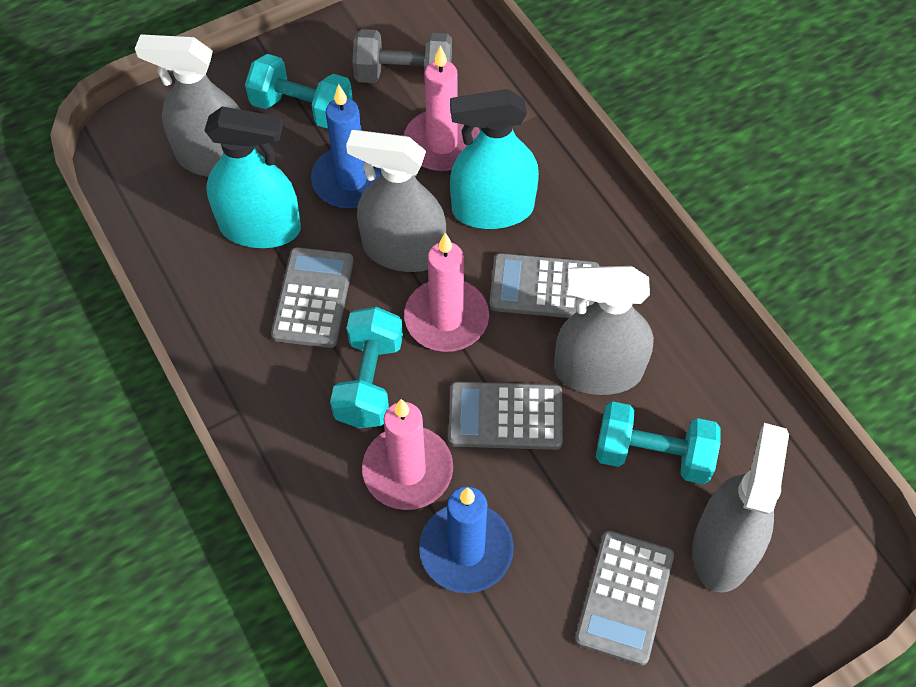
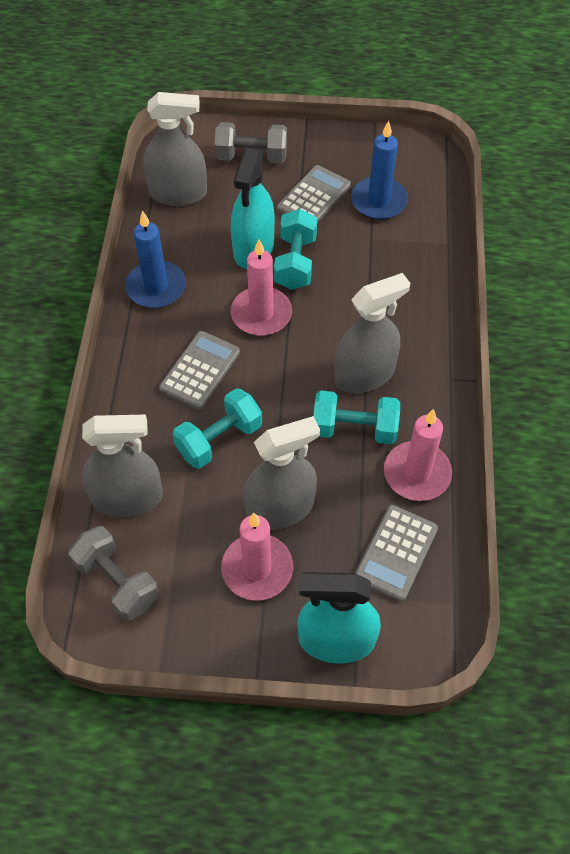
grey calculator: [271,247,354,348] [448,382,563,450] [489,253,599,318] [575,531,674,666] = 4 -> [159,331,240,410] [277,165,351,223] [355,505,438,602] = 3
grey dumbbell: [352,29,452,83] = 1 -> [68,526,159,621] [215,122,287,163] = 2

